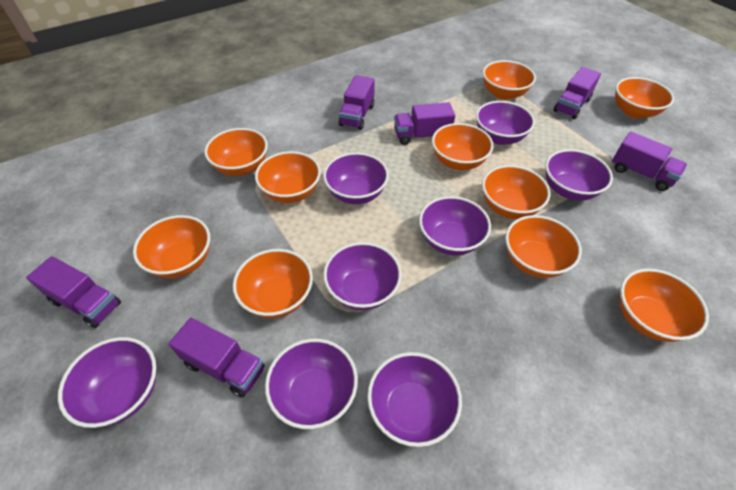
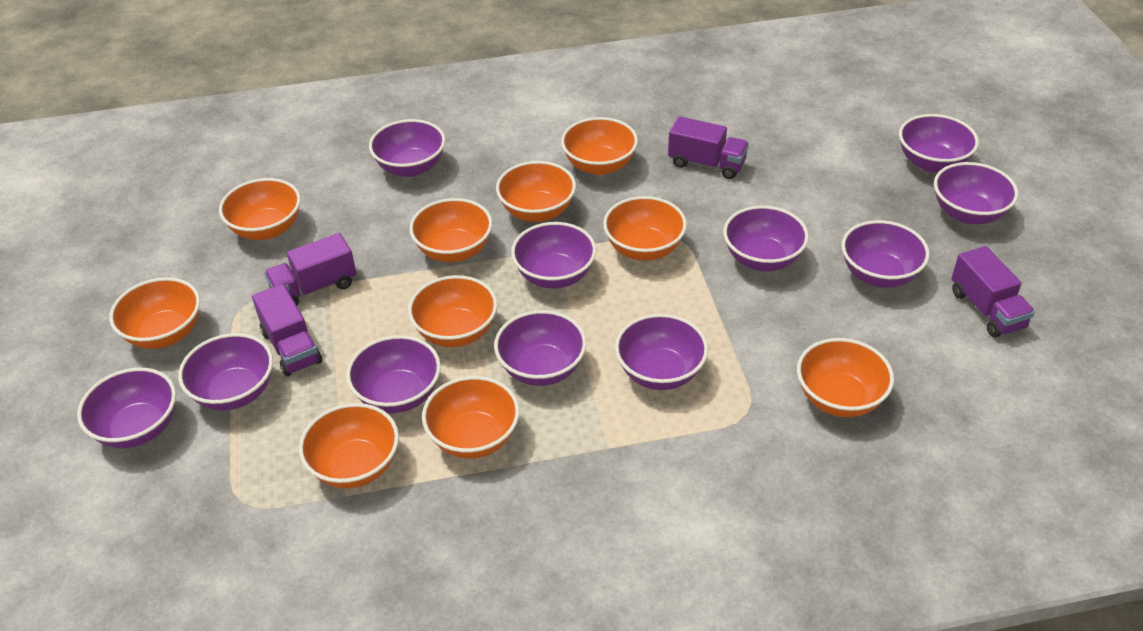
purple bowl: [58,337,156,428] [265,339,358,429] [323,152,389,204] [323,242,402,310] [367,352,462,447] [419,196,491,256] [476,101,535,145] [545,149,613,201] = 8 -> [77,368,176,448] [178,333,273,411] [346,335,441,413] [369,119,445,177] [494,310,586,386] [511,222,596,289] [615,314,708,390] [723,206,809,271] [841,220,929,288] [899,114,979,173] [934,162,1018,224] = 11
purple truck: [26,256,121,328] [168,318,265,398] [339,75,375,130] [394,102,455,145] [553,67,601,119] [612,132,687,191] = 6 -> [252,284,322,376] [264,233,357,305] [668,116,749,179] [952,246,1035,338] = 4

